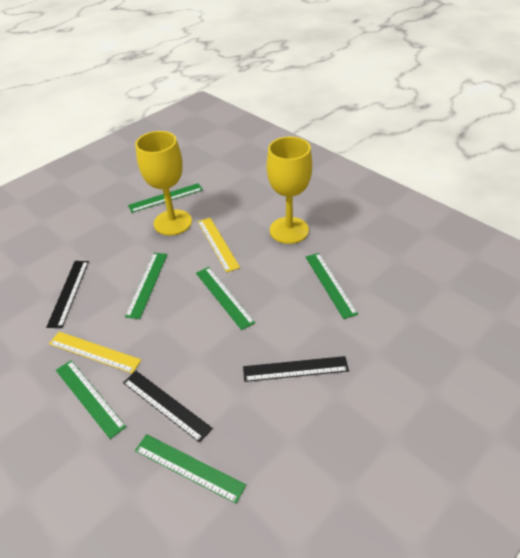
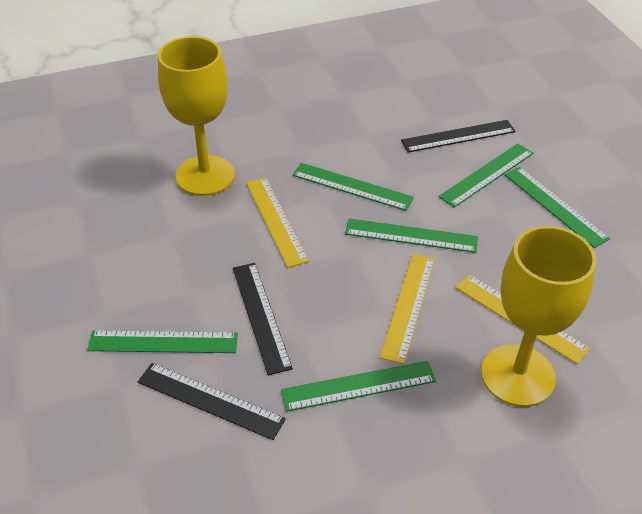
yellow ruler: [49,332,141,374] [198,218,240,272] = 2 -> [246,178,309,268] [380,254,435,364] [456,274,590,364] = 3

